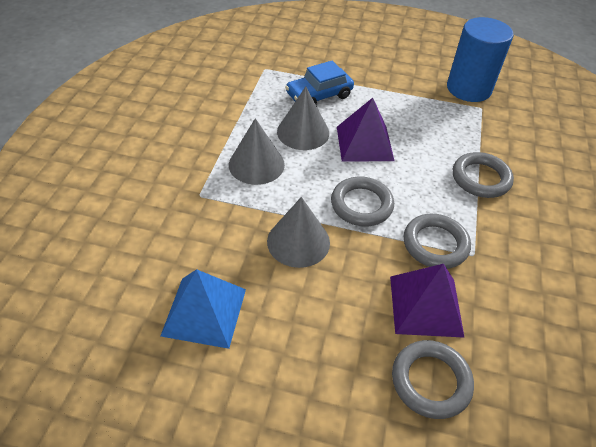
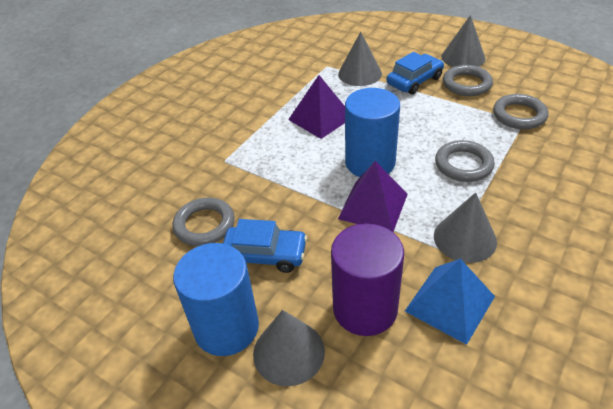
blue car: [285,60,354,104] = 1 -> [223,219,307,273] [387,52,444,95] = 2
blue cylinder: [447,17,514,102] = 1 -> [173,243,259,356] [345,88,400,177] = 2
grey cone: [229,118,285,185] [267,197,330,268] [277,87,329,150] = 3 -> [253,310,325,386] [338,32,382,86] [434,193,497,263] [441,15,486,67] = 4
purple cylinder: none = 0 -> [331,223,404,336] = 1

